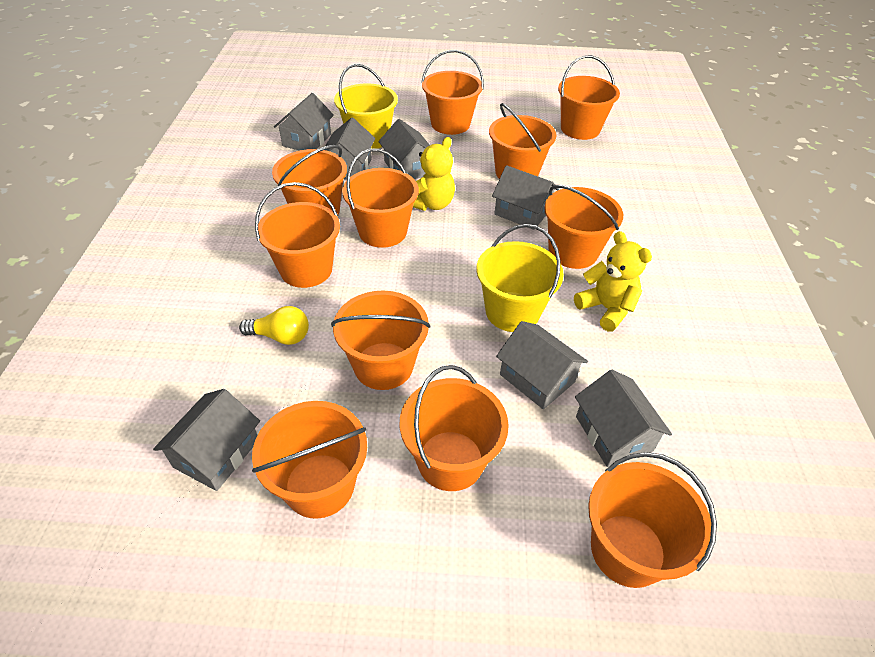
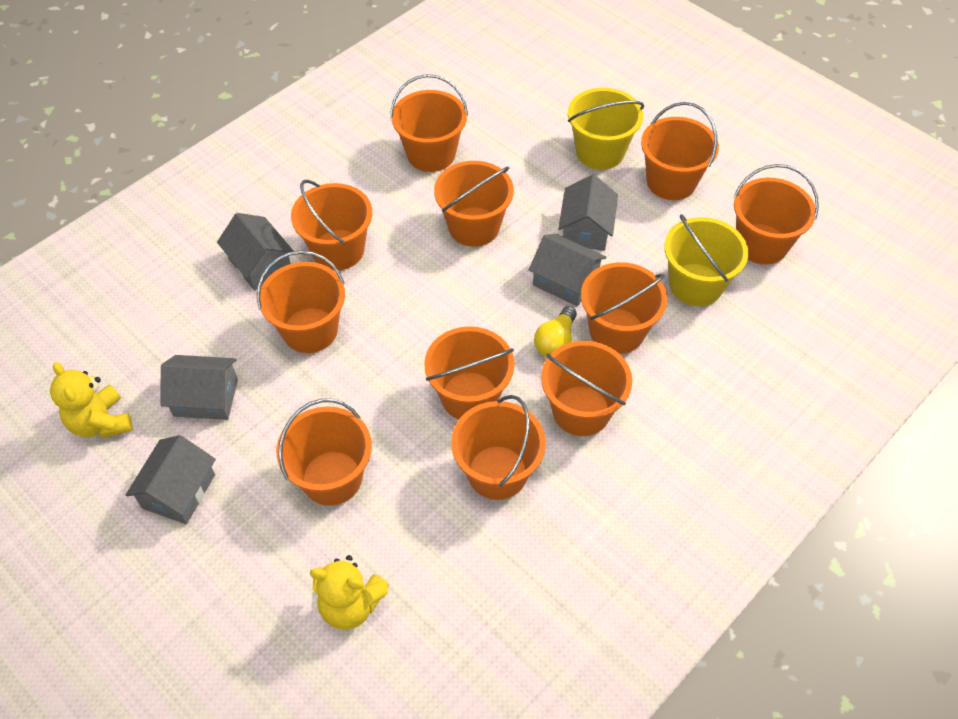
grey house: [153,389,260,491] [274,93,334,151] [325,118,375,179] [378,119,430,179] [492,165,559,230] [496,321,588,409] [575,370,672,467] = 7 -> [126,435,216,524] [161,355,238,420] [217,213,294,290] [529,234,606,306] [558,175,618,251] = 5

